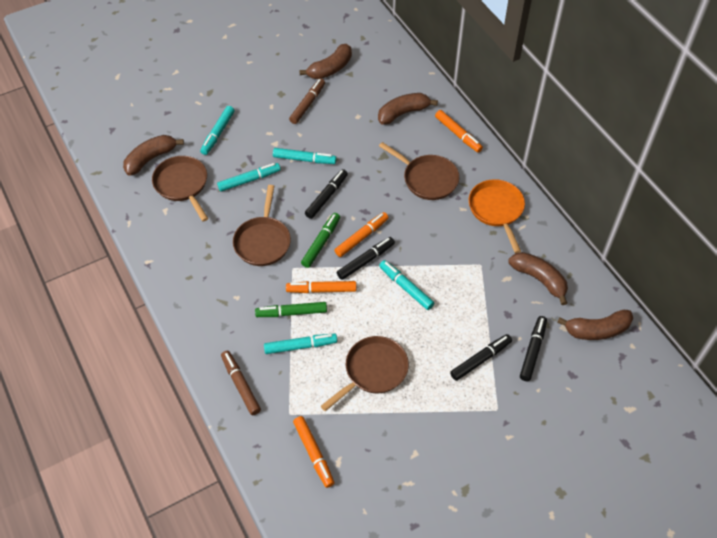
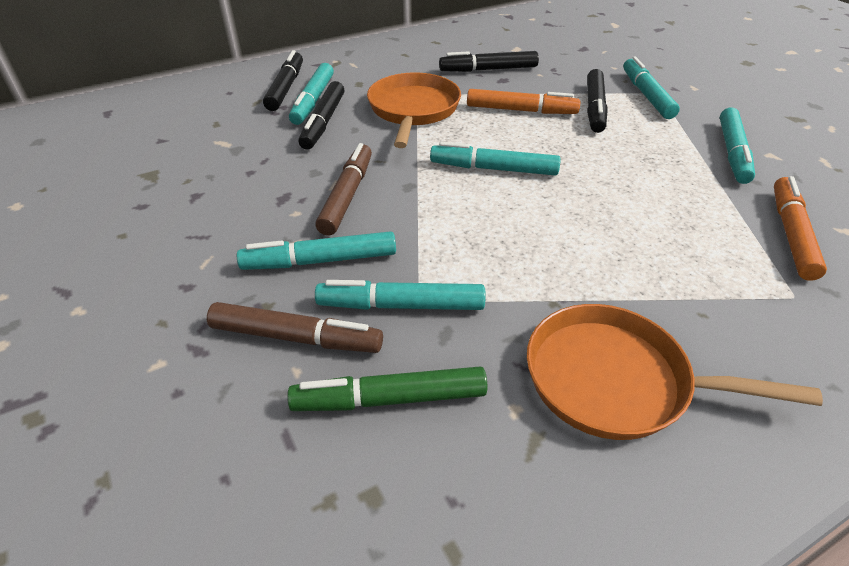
brown banana: [123,135,184,176] [299,44,352,79] [378,93,438,125] [508,252,568,305] [557,310,633,340] = 5 -> none = 0
brown pan: [152,156,208,222] [233,185,291,266] [321,336,409,411] [379,142,459,200] = 4 -> none = 0
green marker: [255,302,327,317] [301,213,340,268] = 2 -> [287,366,488,411] = 1
orange marker: [286,281,356,293] [293,416,334,488] [334,212,389,257] [435,110,483,153] = 4 -> [467,89,580,114] [774,176,827,281] = 2
orange pan: [469,179,525,253] = 1 -> [367,73,461,148] [527,304,823,440] = 2
turquoise marker: [200,106,235,155] [217,163,280,192] [264,333,337,354] [273,148,337,164] [379,260,434,310] = 5 -> [237,231,396,270] [289,63,334,125] [315,280,486,310] [430,142,561,176] [623,57,680,119] [720,107,755,184] = 6

